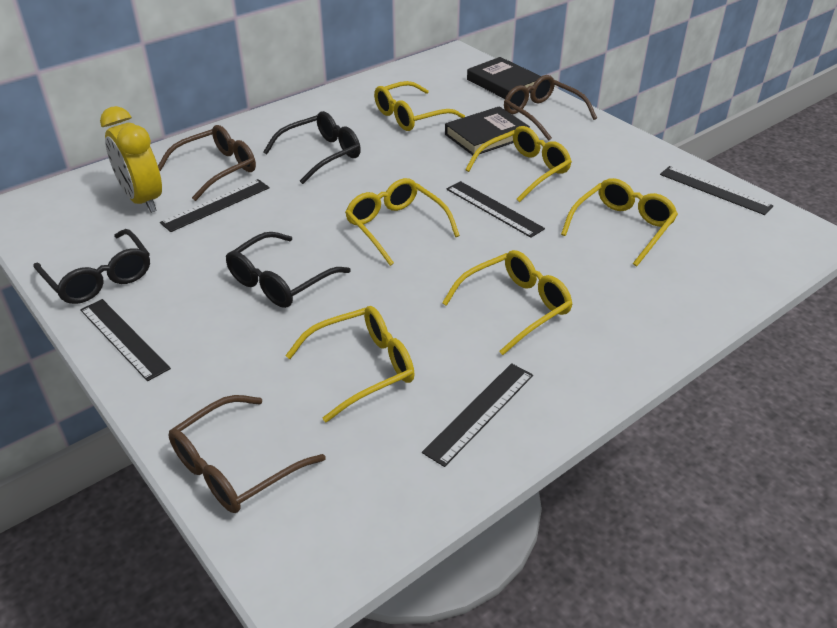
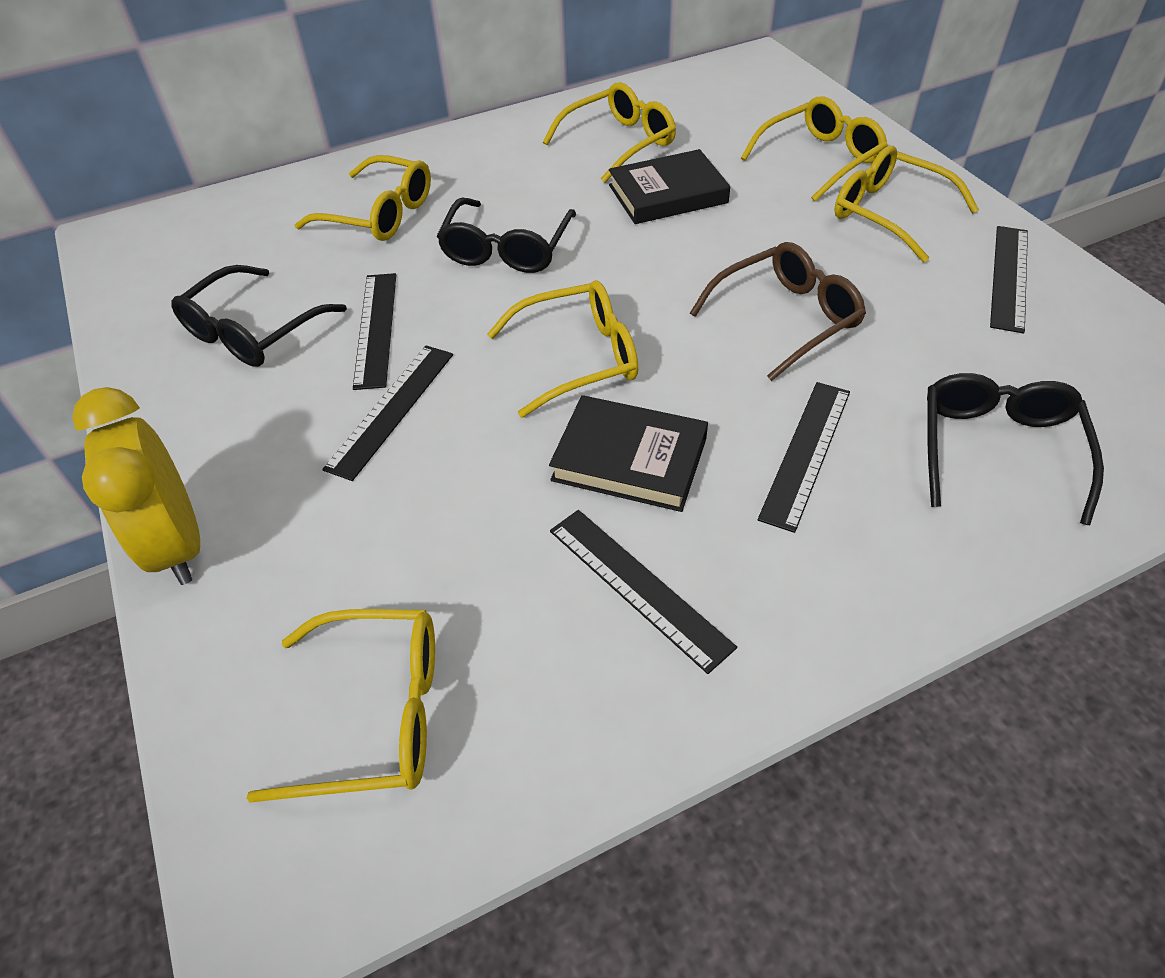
brown glasses: [158,125,256,201] [168,395,325,513] [504,75,597,141] = 3 -> [690,242,866,381] = 1

